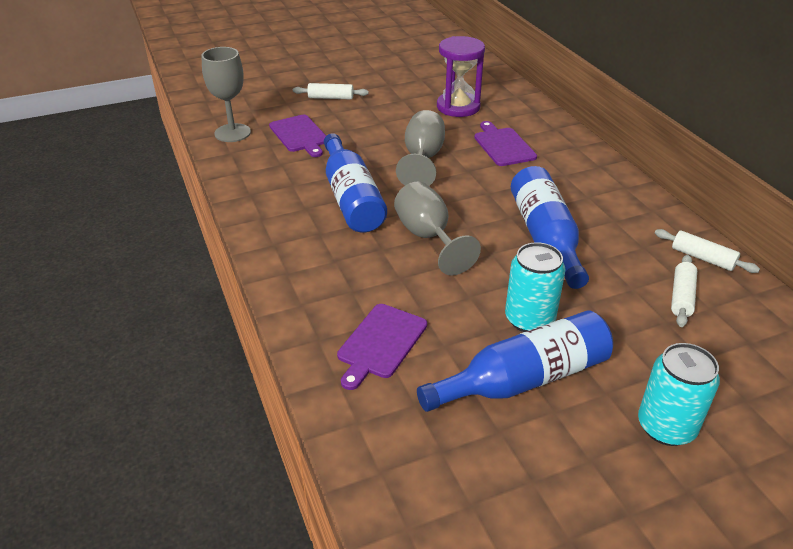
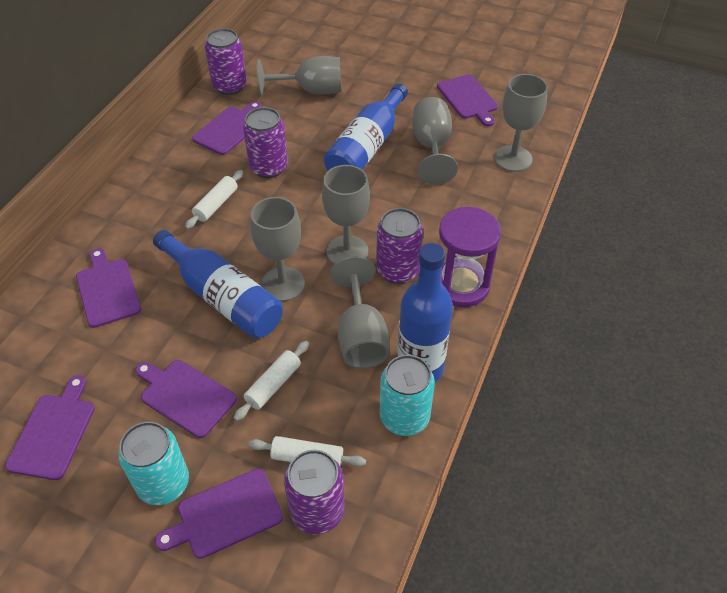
grey goblet: [201,47,251,142] [394,182,481,276] [396,110,445,186] = 3 -> [251,197,305,301] [257,56,341,96] [322,165,370,264] [331,256,389,369] [412,97,458,185] [494,74,548,172] = 6
purple can: none = 0 -> [205,28,247,95] [243,107,288,178] [284,450,345,534] [376,208,423,284] = 4
purple cutting board: [269,115,326,157] [337,304,427,390] [474,121,537,166] = 3 -> [5,375,95,480] [76,248,141,328] [135,360,237,438] [155,469,283,559] [192,101,262,155] [437,74,498,127] = 6

